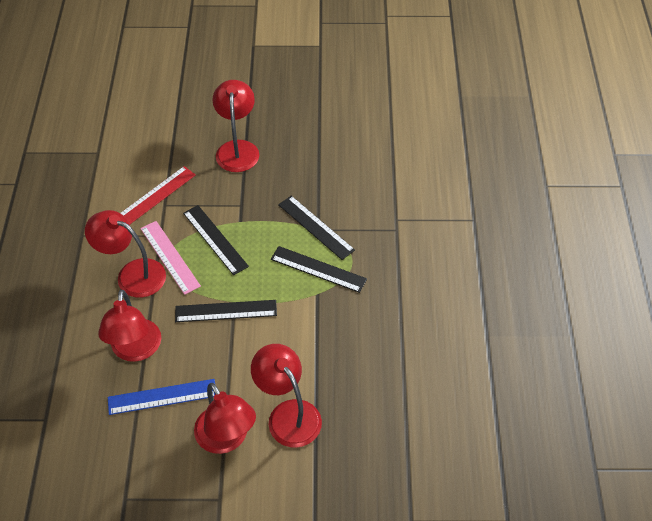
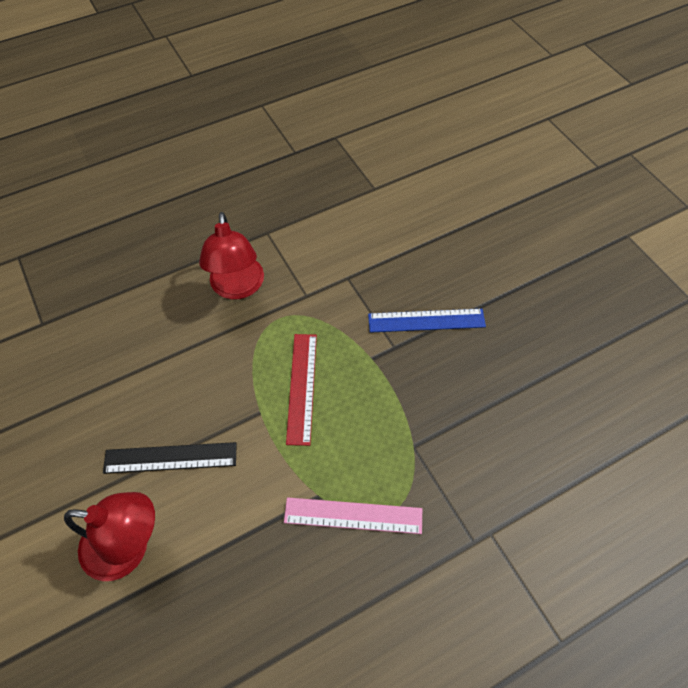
black ruler: [175,300,277,322] [183,205,249,275] [271,246,367,293] [278,196,355,260] = 4 -> [103,442,237,474] = 1
red lamp: [85,210,166,298] [98,290,161,362] [194,383,256,454] [212,80,259,172] [251,344,322,448] = 5 -> [64,492,155,581] [199,212,264,299] = 2

